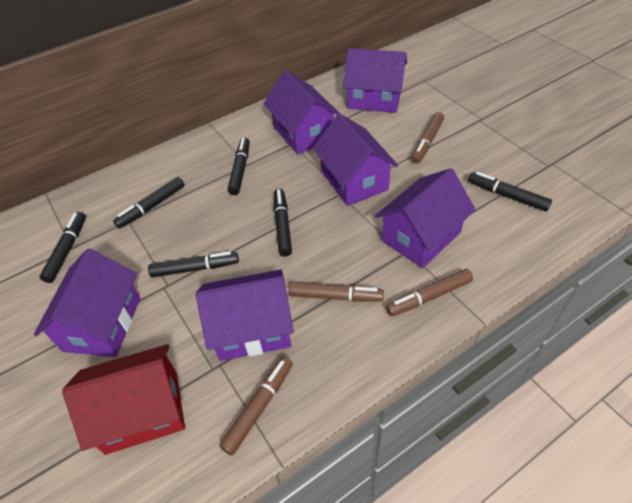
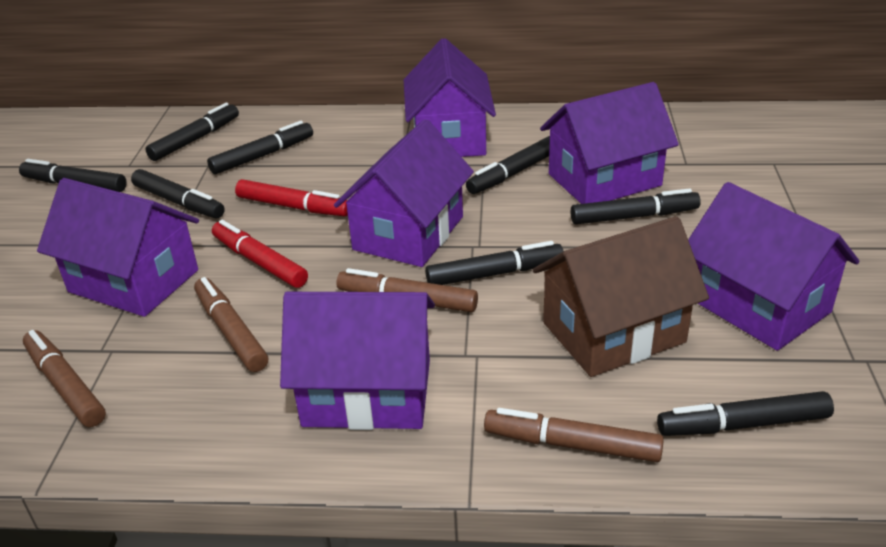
black marker: [40,212,86,283] [113,177,185,229] [148,251,239,277] [228,138,250,195] [274,189,292,257] [468,172,552,212] = 6 -> [19,159,127,192] [131,169,225,218] [145,103,239,161] [207,121,313,174] [425,241,564,285] [466,136,550,194] [571,188,701,224] [657,391,834,436] = 8
brown house: none = 0 -> [533,216,709,377] = 1
red house: [62,344,185,455] = 1 -> none = 0
red marker: none = 0 -> [212,220,308,288] [235,179,348,216] = 2

